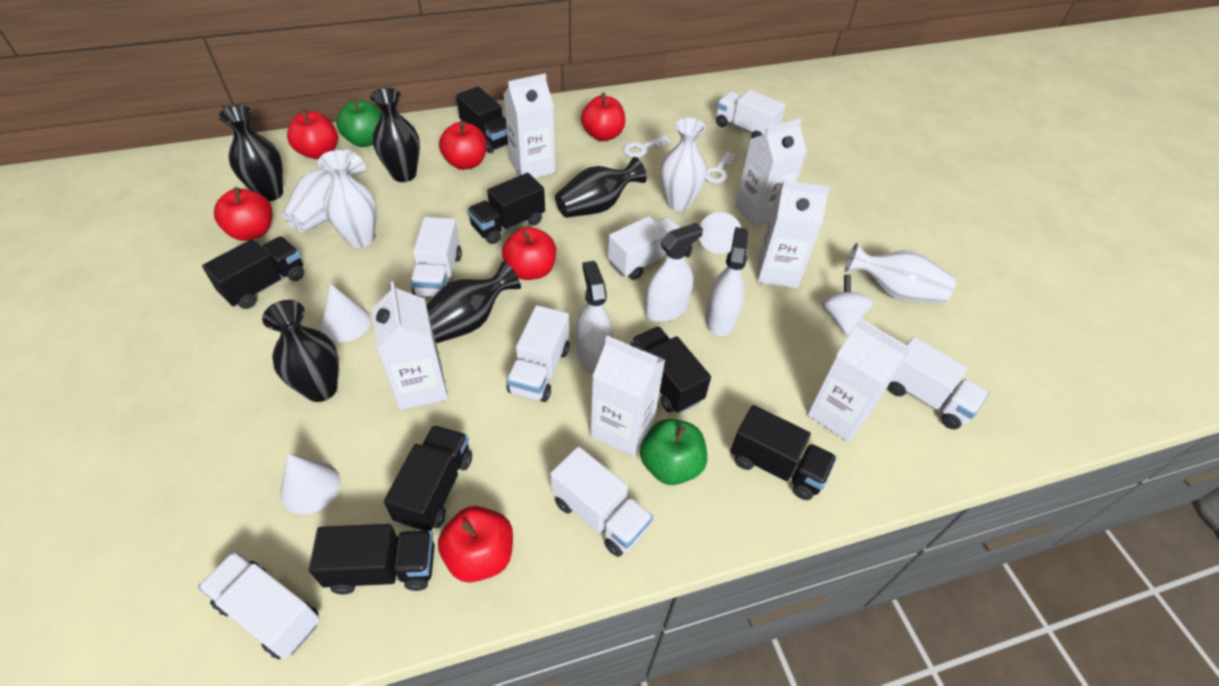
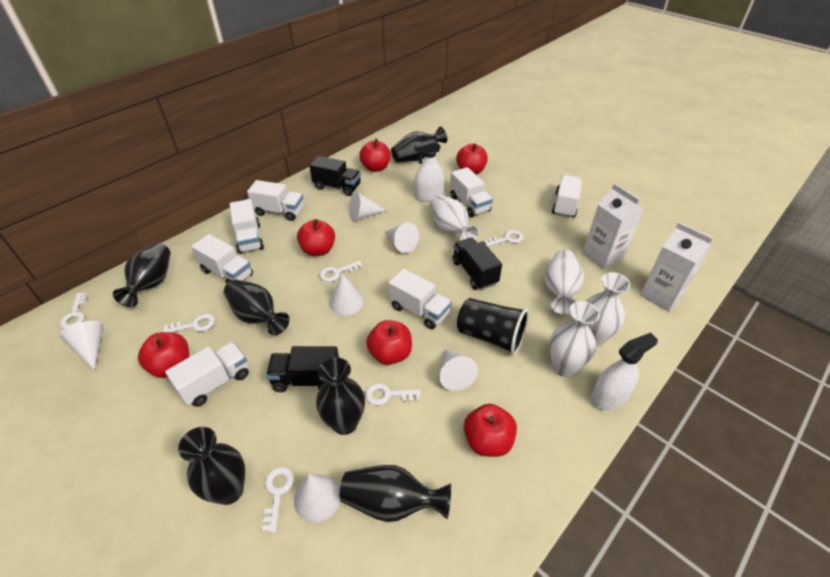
black cup: none = 0 -> [457,298,529,355] = 1
black truck: [202,236,304,309] [309,524,435,595] [384,425,472,531] [456,87,508,153] [467,173,545,244] [630,326,711,413] [730,405,837,500] = 7 -> [266,346,339,392] [309,156,361,196] [452,237,502,290] = 3
black vase: [218,105,283,202] [262,300,339,402] [370,88,420,182] [426,261,521,343] [555,157,647,218] = 5 -> [113,243,171,307] [178,427,245,505] [224,279,290,335] [316,357,365,435] [340,465,451,522] [391,127,447,163] = 6
green apple: [336,97,382,147] [640,419,707,485] = 2 -> none = 0
white carton: [372,281,448,410] [504,73,555,178] [591,336,665,457] [735,118,807,227] [757,180,830,288] [807,318,910,442] = 6 -> [582,183,643,270] [640,222,713,312] = 2
white cone: [280,453,340,514] [321,283,371,342] [699,212,741,254] = 3 -> [59,321,103,371] [294,474,340,522] [329,273,364,316] [349,192,387,221] [385,222,419,253] [439,349,478,391] = 6
white key: [623,136,670,157] [705,151,736,183] = 2 -> [60,292,88,328] [163,314,215,332] [262,467,294,533] [319,260,363,282] [365,383,421,405] [483,230,523,247] = 6
white spinning top: [822,275,873,335] = 1 -> none = 0
white spray bottle: [576,261,613,373] [645,223,703,322] [705,227,748,336] = 3 -> [414,139,444,202] [590,333,658,410] = 2

